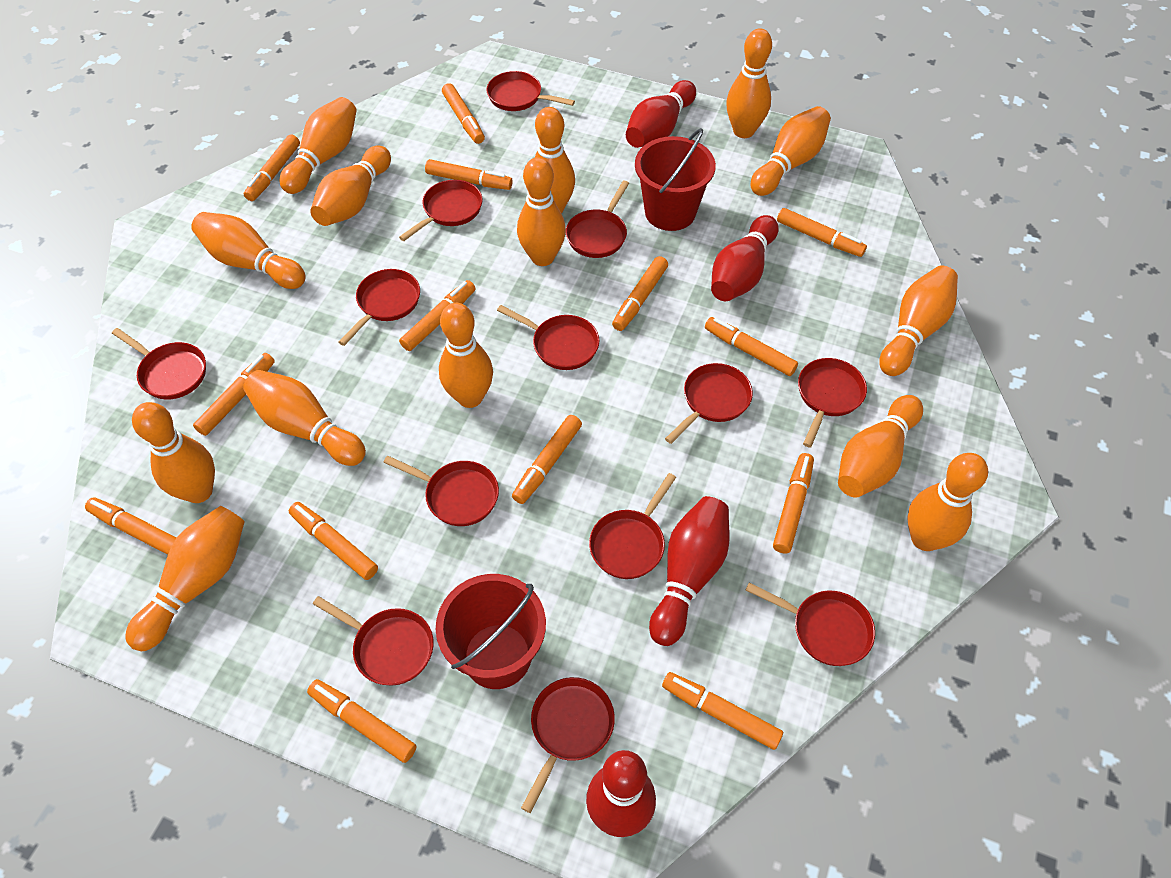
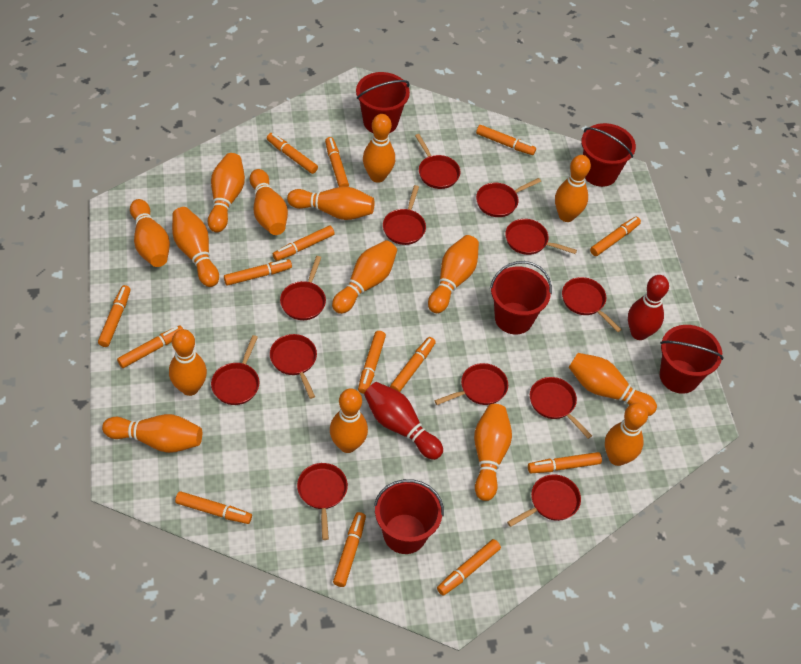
orange bowling pin: [125,506,245,651] [132,402,215,503] [191,212,306,289] [243,370,366,466] [280,97,357,194] [310,146,391,226] [439,303,493,408] [517,157,566,266] [534,107,575,213] [726,28,772,138] [751,106,831,196] [838,395,923,498] [879,265,958,376] [907,453,988,551] = 14 -> [102,414,202,453] [130,199,170,267] [169,329,207,396] [172,207,219,287] [208,153,245,232] [250,169,288,235] [287,187,374,220] [330,388,368,453] [332,240,397,314] [363,114,395,183] [428,235,479,313] [474,404,512,501] [555,155,591,222] [569,353,657,416] [605,403,648,466] = 15
red bowling pin: [586,750,656,837] [626,80,696,148] [649,496,729,646] [711,215,779,301] = 4 -> [364,382,443,460] [628,275,669,340] = 2
red bucket: [436,574,546,689] [635,128,716,231] = 2 -> [356,72,410,133] [374,479,444,554] [490,261,552,335] [581,123,636,187] [660,325,724,394] = 5
red pan: [112,328,206,399] [313,596,434,686] [339,269,420,346] [383,456,499,526] [399,180,483,241] [487,71,575,111] [497,305,599,370] [521,677,615,813] [566,181,629,258] [589,473,676,579] [665,363,753,444] [745,583,875,666] [798,358,867,448] = 13 -> [211,335,260,405] [270,334,317,399] [280,256,326,320] [297,463,348,540] [383,185,426,245] [415,134,460,189] [434,363,508,405] [476,178,541,217] [505,219,577,255] [507,474,581,527] [530,377,592,439] [562,277,622,332] = 12

